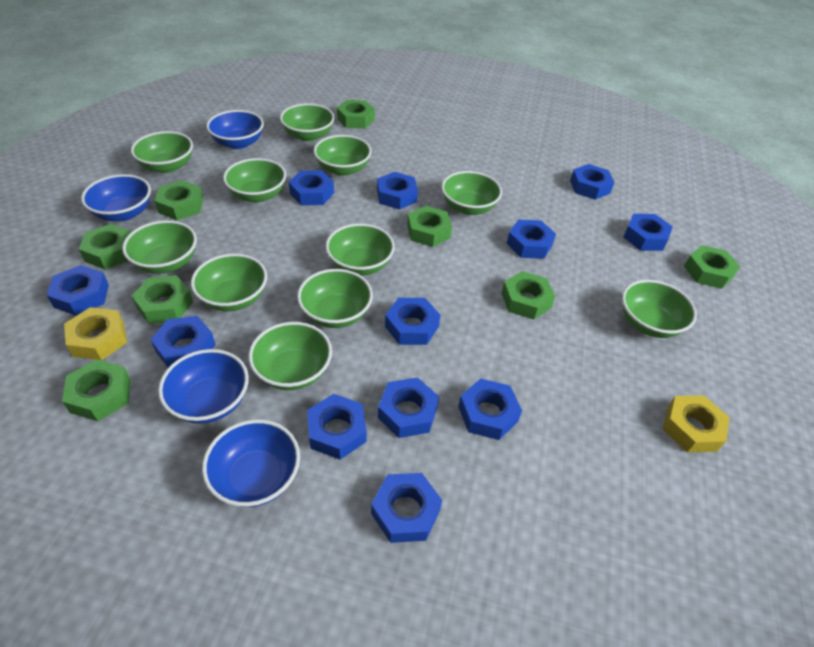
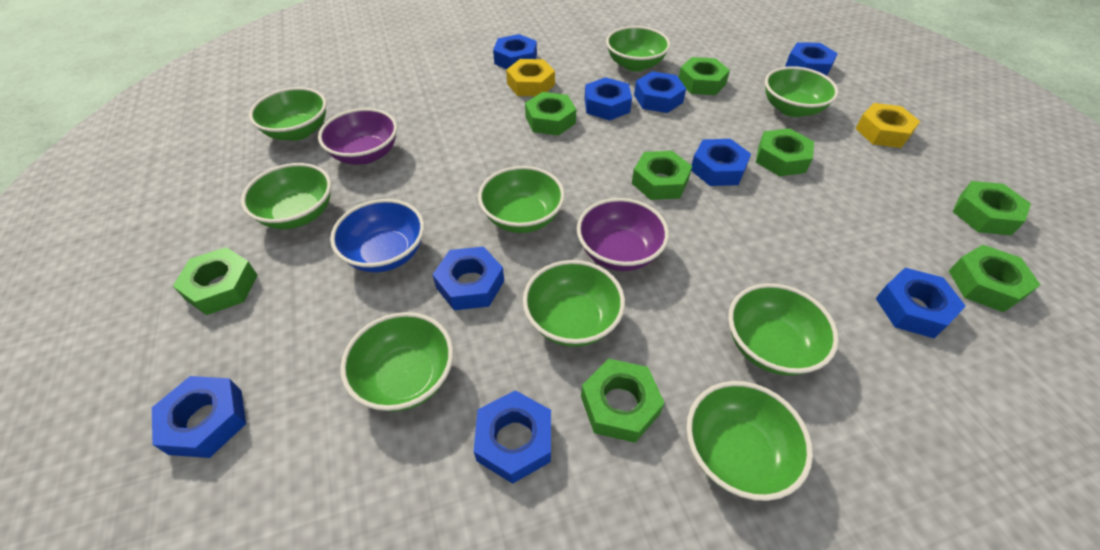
blue bowl: [81,174,151,221] [158,349,249,424] [202,419,300,507] [206,110,264,149] = 4 -> [330,199,424,272] = 1
blue nut: [47,265,109,316] [151,316,216,368] [289,170,334,206] [307,394,367,460] [371,473,442,543] [377,172,418,209] [378,377,439,438] [385,298,441,345] [458,378,522,440] [507,220,556,259] [570,164,615,200] [623,214,673,251] = 12 -> [152,376,246,458] [432,247,504,310] [474,390,551,484] [493,34,537,69] [584,77,632,121] [634,71,686,113] [691,139,751,186] [785,42,838,76] [876,268,966,338] = 9
green bowl: [122,220,197,274] [131,131,193,173] [191,254,267,311] [223,158,286,202] [248,322,332,390] [280,103,335,142] [297,269,373,328] [314,135,372,176] [325,223,395,276] [441,171,502,215] [622,280,697,338] = 11 -> [241,163,331,229] [249,87,327,141] [340,312,453,412] [478,166,565,233] [523,260,625,347] [606,26,671,72] [686,381,813,501] [728,283,839,376] [765,66,839,117] = 9
purple bowl: none = 0 -> [318,108,397,165] [577,198,669,271] = 2

